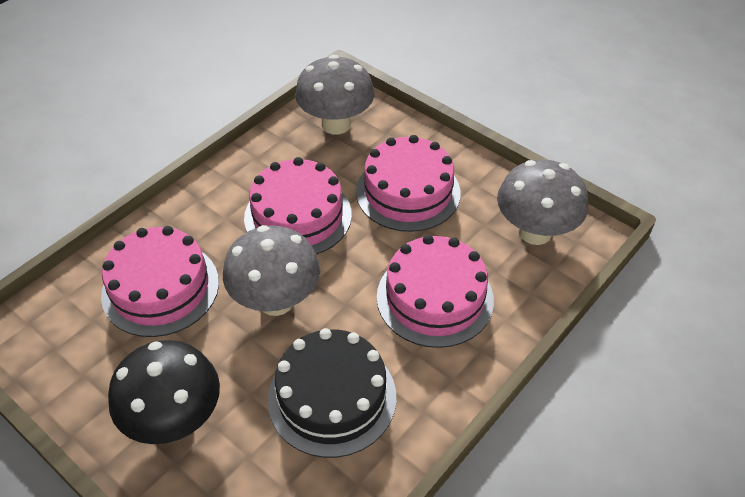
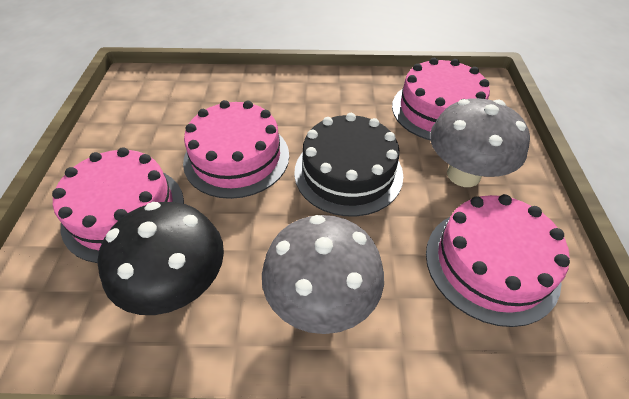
grey mushroom: [223,225,320,316] [295,55,375,134] [497,159,588,245] = 3 -> [262,215,384,334] [430,98,530,187] = 2

